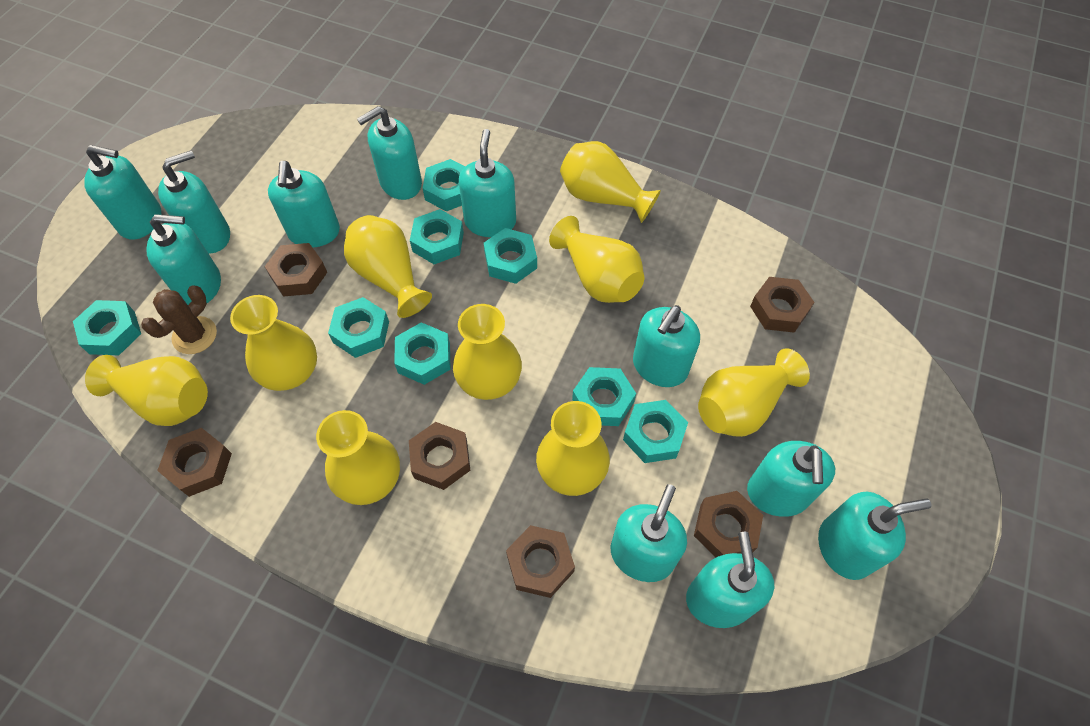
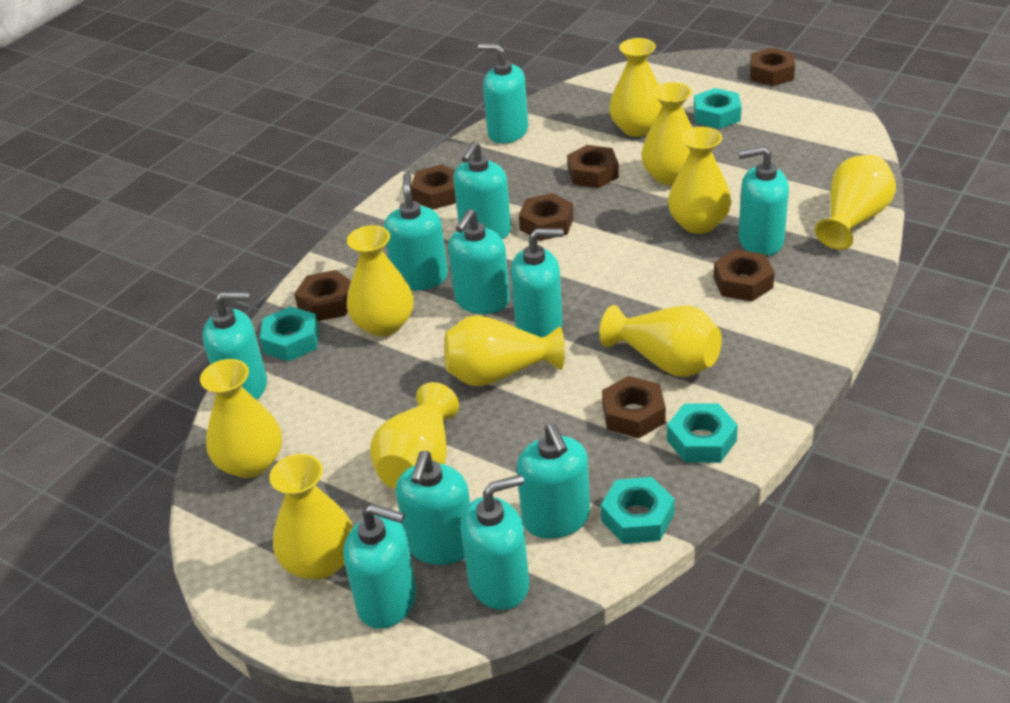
brown cactus: [141,285,217,354] = 1 -> none = 0
brown nut: [157,428,232,497] [264,243,327,297] [409,422,470,490] [506,525,575,598] [694,491,763,557] [750,277,815,333] = 6 -> [294,270,351,321] [411,164,456,210] [519,193,574,241] [567,145,619,188] [602,376,666,438] [714,249,775,301] [750,48,795,86] = 7
turquoise nut: [73,300,141,355] [328,297,389,358] [394,322,451,385] [410,209,464,264] [423,159,465,211] [484,228,537,284] [572,367,636,426] [623,400,688,463] = 8 -> [260,306,319,361] [601,477,675,544] [667,404,738,463] [694,88,742,129] = 4
yellow vase: [85,355,208,426] [230,295,317,391] [316,410,400,505] [344,215,432,318] [453,304,522,400] [536,401,610,496] [549,216,644,303] [560,141,661,223] [698,348,810,437] = 9 -> [200,359,282,478] [269,454,353,580] [347,225,414,337] [370,382,459,489] [444,315,565,387] [600,305,722,377] [609,38,662,137] [641,82,693,185] [668,127,732,234] [815,155,896,250] = 10

